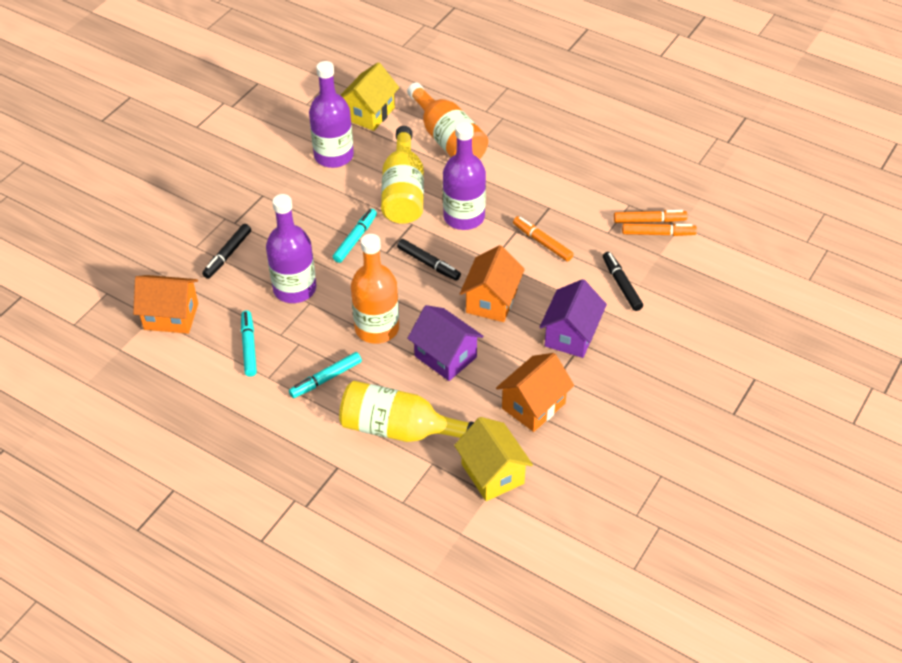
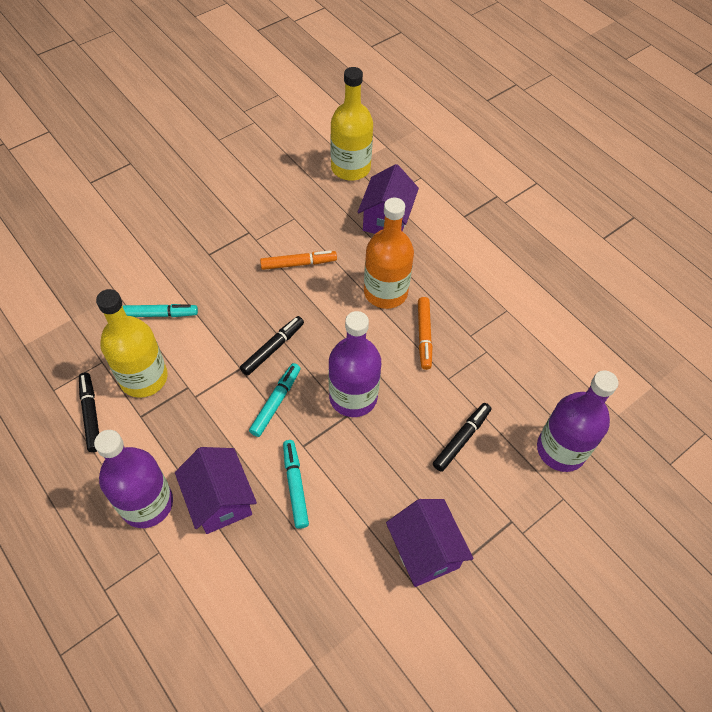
orange bottle: [351,234,399,344] [407,82,488,159] = 2 -> [364,197,414,309] = 1
orange house: [133,275,198,334] [460,245,525,322] [496,353,574,432] = 3 -> none = 0
orange marker: [513,216,573,261] [614,210,688,223] [622,223,697,236] = 3 -> [260,250,337,270] [418,297,432,370] = 2
purple house: [407,305,483,381] [540,279,607,358] = 2 -> [175,447,257,534] [358,164,419,234] [386,499,474,587] = 3
yellow house: [340,62,399,131] [454,417,533,501] = 2 -> none = 0

